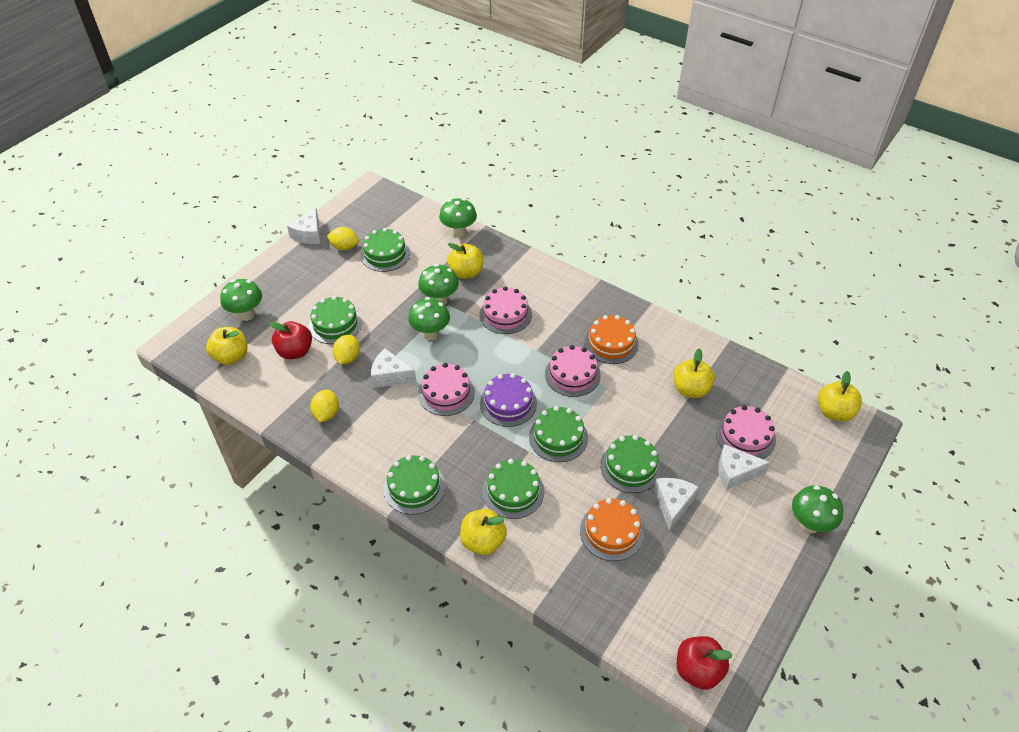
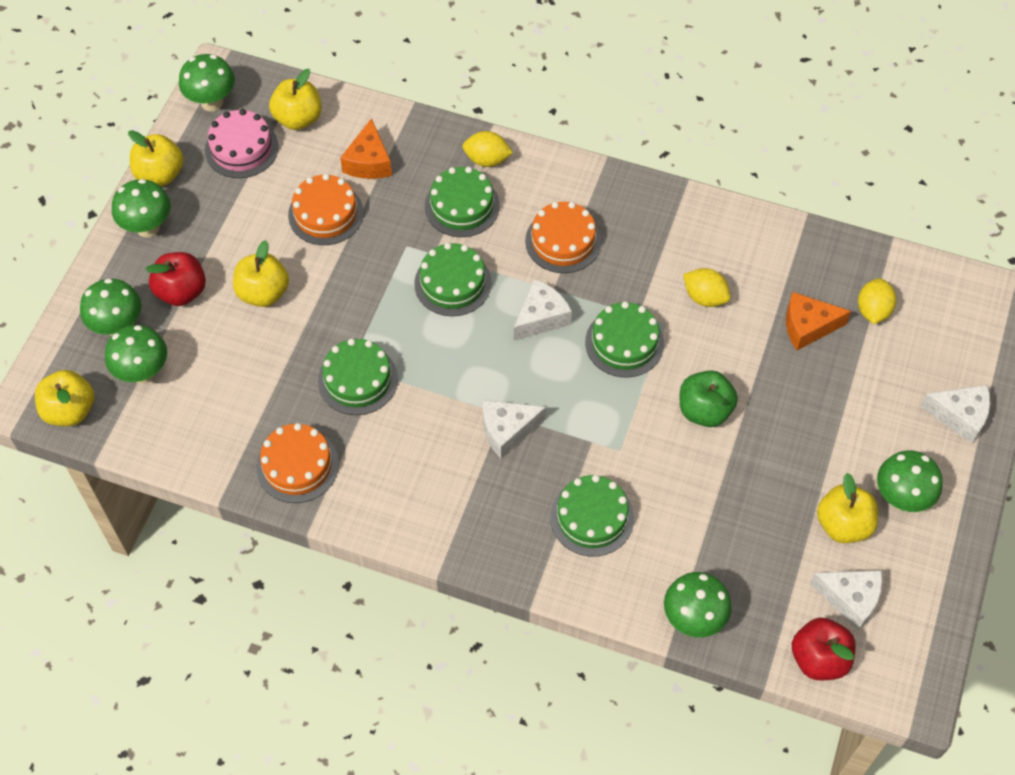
green apple: none = 0 -> [680,370,738,427] = 1
green cake: [309,296,362,344] [361,228,410,272] [383,455,445,515] [482,459,544,519] [529,406,588,462] [600,435,661,493] = 6 -> [318,338,398,415] [414,243,492,316] [425,167,500,237] [550,475,634,556] [585,301,664,378] = 5
green mushroom: [220,279,262,321] [408,297,450,340] [418,264,459,304] [439,198,477,238] [792,485,843,533] = 5 -> [80,278,142,336] [105,325,167,384] [112,179,171,238] [179,54,235,111] [664,572,732,638] [877,450,943,512] = 6
orange cake: [580,498,644,561] [584,315,639,364] = 2 -> [256,423,339,503] [288,174,364,245] [525,202,601,273] = 3
orange cheese: none = 0 -> [340,118,392,179] [786,292,851,350] = 2
pink cake: [418,363,475,416] [480,286,532,334] [545,345,601,397] [716,405,776,459] = 4 -> [205,109,279,178] = 1
purple cake: [480,373,537,427] = 1 -> none = 0

